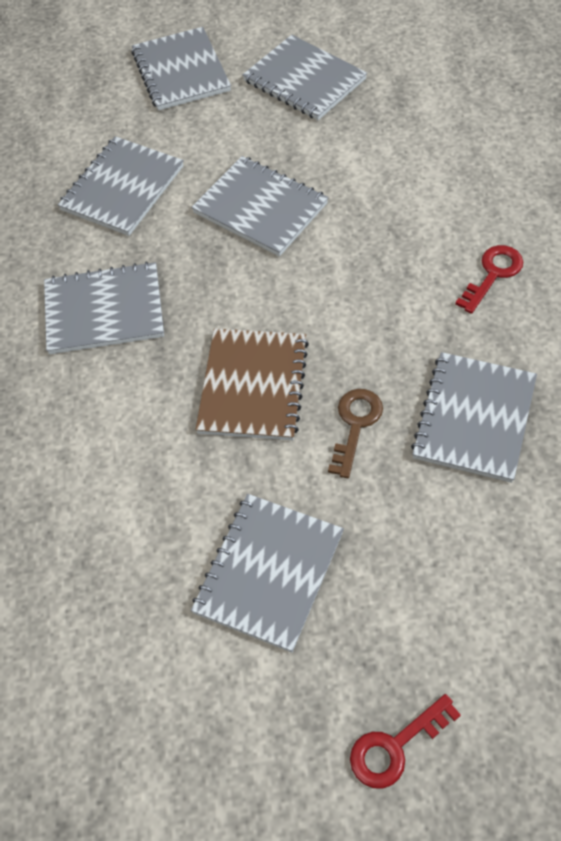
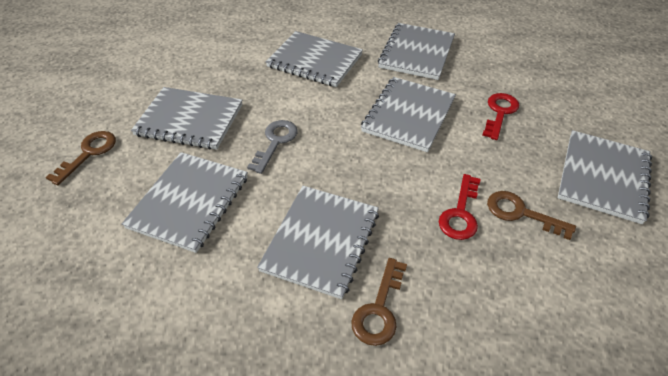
brown key: [328,389,383,478] = 1 -> [46,131,116,185] [351,258,407,346] [487,191,576,240] = 3
brown notebook: [195,328,309,440] = 1 -> none = 0
grey key: none = 0 -> [247,120,298,174] = 1

